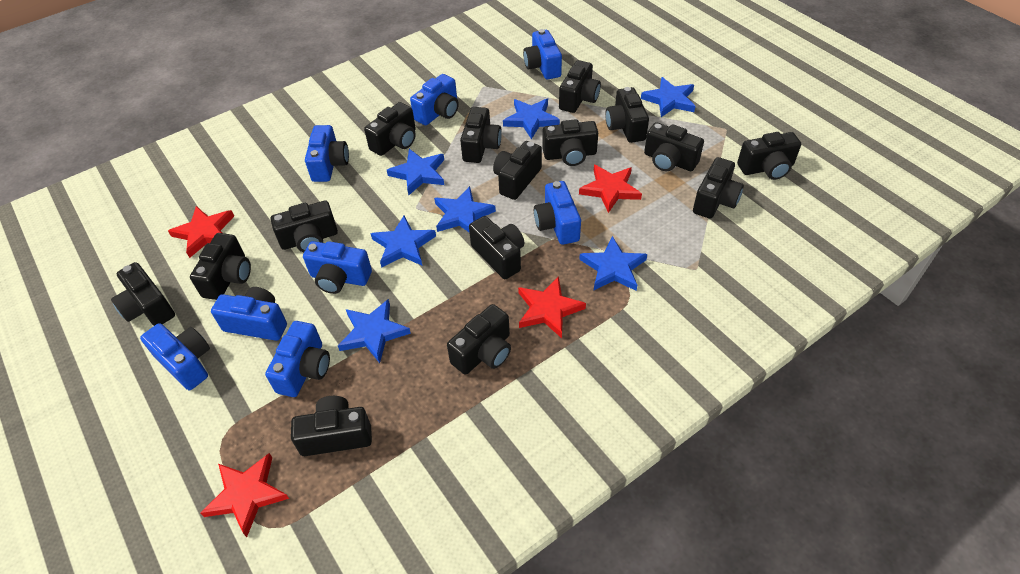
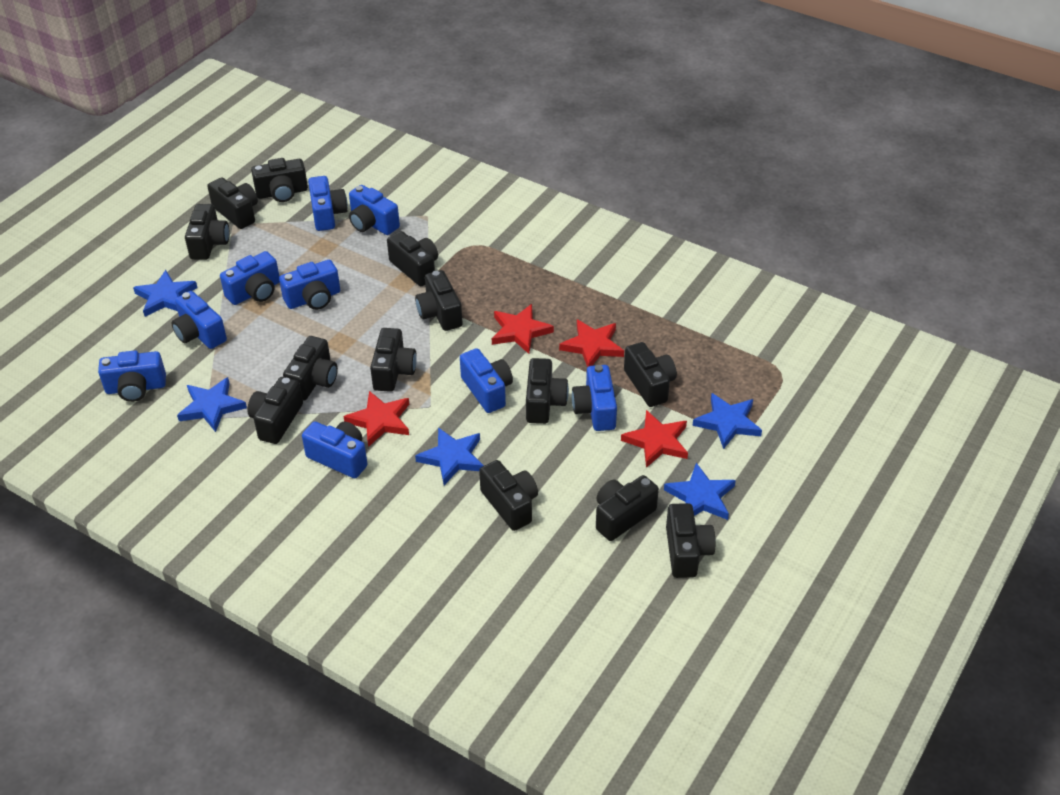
black camera: [111,262,175,326] [190,233,251,300] [271,201,338,252] [291,396,372,456] [364,102,416,156] [447,304,511,375] [460,107,502,163] [469,216,524,279] [493,141,542,200] [542,119,598,166] [559,60,601,113] [605,87,649,143] [644,122,704,171] [693,157,744,219] [737,132,801,180] = 15 -> [185,204,229,260] [207,177,258,229] [247,377,303,444] [251,158,308,202] [283,336,338,400] [370,328,417,392] [387,231,438,286] [415,270,463,331] [479,460,538,531] [526,358,569,424] [596,475,659,541] [624,342,677,407] [666,503,716,578] = 13
blue camera: [140,323,210,390] [211,287,287,341] [265,321,330,397] [303,241,372,294] [305,125,349,182] [410,74,459,125] [523,29,562,79] [534,181,581,245] = 8 -> [98,350,166,402] [171,291,227,349] [220,251,280,305] [279,260,340,310] [302,421,367,478] [308,176,348,231] [349,185,400,235] [460,348,513,413] [572,365,617,431] = 9
blue star: [338,299,411,363] [370,216,436,268] [387,149,444,195] [434,186,496,232] [503,99,560,139] [579,236,647,291] [641,77,696,117] = 7 -> [133,270,198,317] [177,377,247,432] [415,428,484,485] [664,463,736,520] [692,393,762,449] = 5

